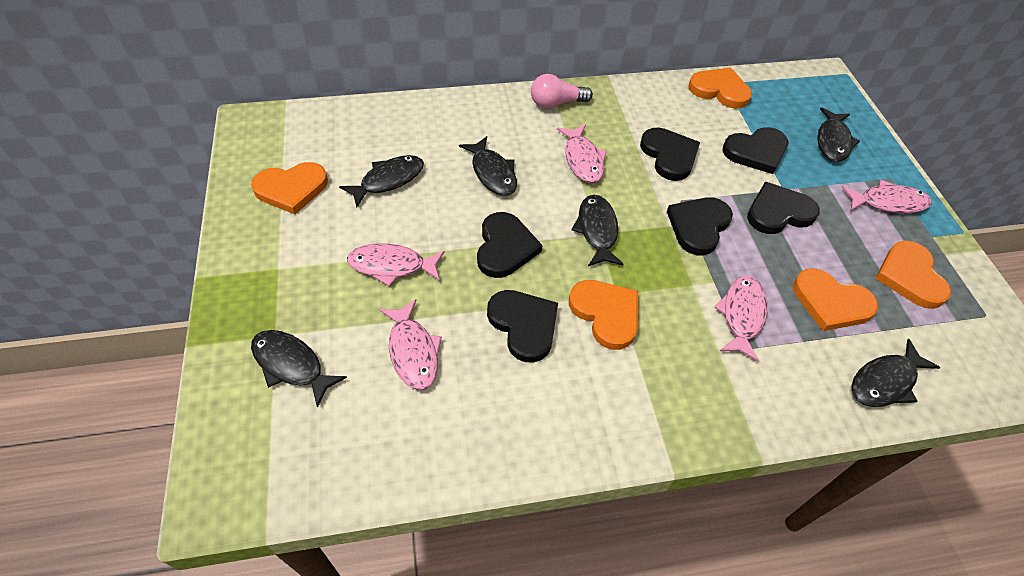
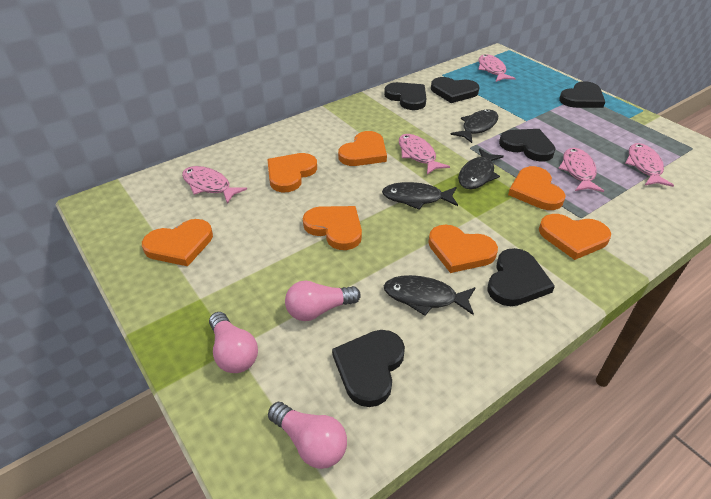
black fish: [251,330,347,408] [339,155,424,207] [459,136,517,196] [571,195,624,266] [817,107,860,162] [851,338,941,407] = 6 -> [382,182,458,210] [384,275,476,316] [451,109,498,143] [458,148,504,189] = 4
orange heart: [251,162,328,214] [569,280,638,350] [688,67,752,109] [793,268,878,331] [875,241,951,309] = 5 -> [142,219,213,266] [267,153,317,192] [303,206,362,250] [338,131,387,166] [428,225,498,273] [508,166,566,210] [539,214,611,260] = 7
pink light bulb: [531,74,593,108] = 1 -> [209,312,258,373] [268,402,347,469] [285,281,361,321] = 3

